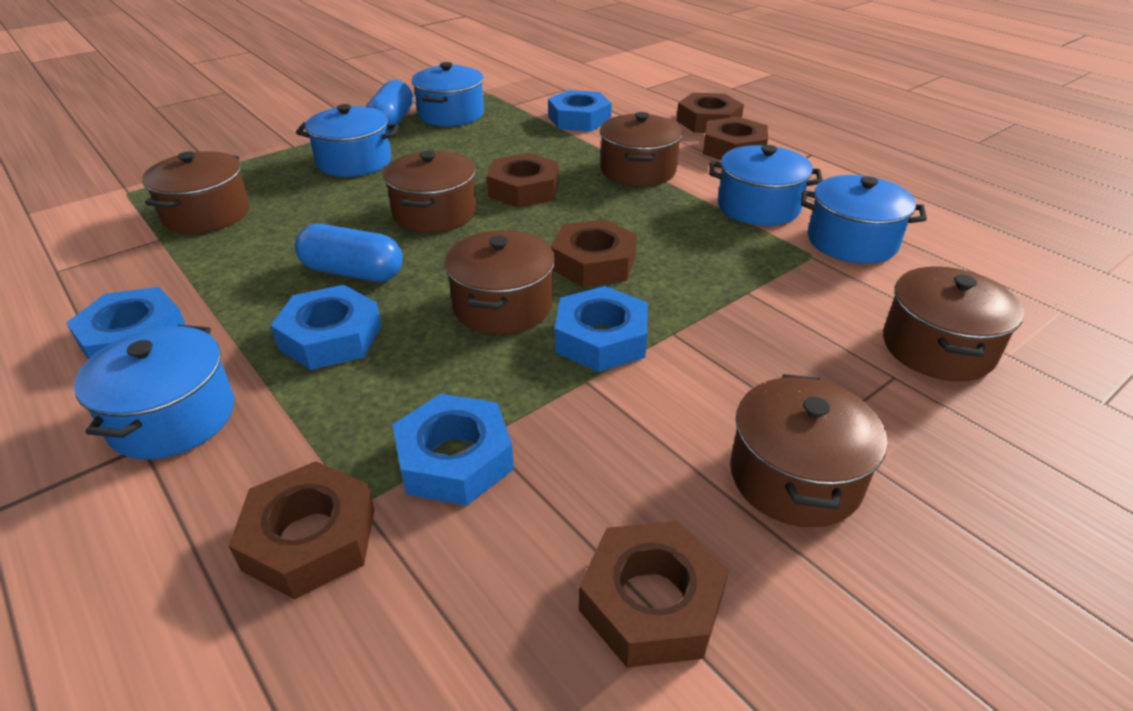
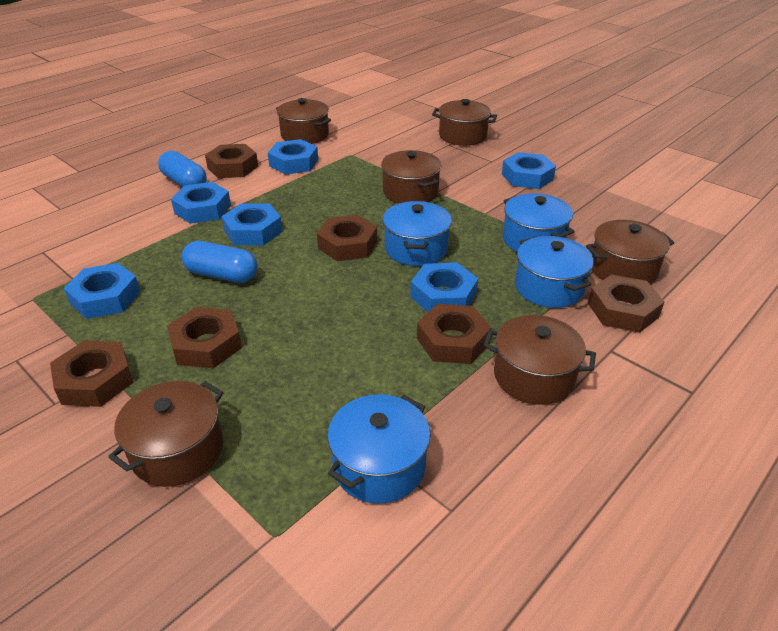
blue nut: [66,287,186,360] [271,285,381,370] [393,394,514,506] [548,90,612,132] [555,286,648,372] = 5 -> [64,263,141,319] [171,182,231,224] [222,203,283,246] [268,139,318,175] [410,262,478,312] [502,152,556,189] = 6
blue pot: [74,325,234,460] [296,104,400,177] [412,62,484,126] [709,145,823,226] [801,175,927,264] = 5 -> [328,394,430,504] [383,201,452,266] [503,193,574,252] [515,236,593,308] = 4

